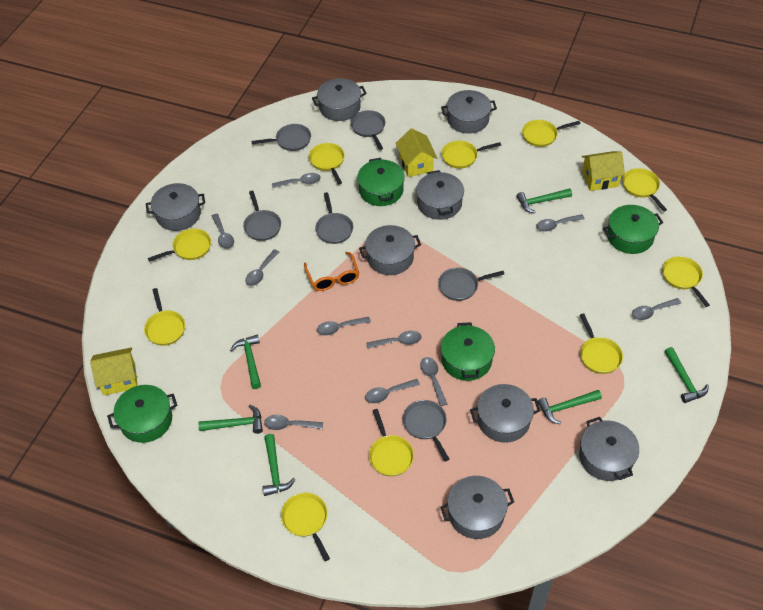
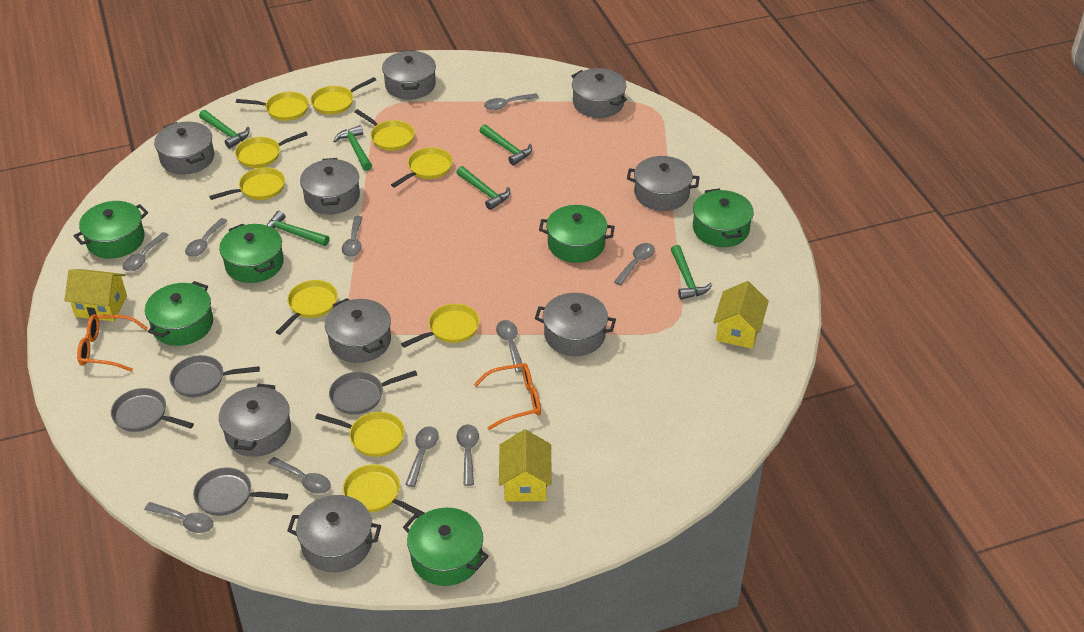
green pot: [107,385,177,443] [357,158,405,206] [441,322,495,381] [603,205,663,254] = 4 -> [74,201,148,259] [145,281,213,346] [219,224,284,283] [403,507,489,586] [539,205,615,263] [693,189,754,247] = 6
grey pan: [243,191,281,241] [251,124,311,151] [315,192,354,244] [350,110,386,150] [403,400,449,462] [438,267,505,301] = 6 -> [111,388,194,432] [170,355,260,397] [193,468,288,516] [329,370,417,415] = 4
grey pot: [146,183,205,231] [312,78,367,121] [359,225,421,275] [416,170,464,220] [440,476,514,539] [441,90,497,134] [470,384,540,443] [579,417,639,481] = 8 -> [154,122,214,175] [219,384,291,457] [287,495,381,572] [300,158,360,214] [325,298,391,363] [382,50,436,99] [535,293,616,356] [571,68,627,118] [627,156,700,211] = 9
orange glasses: [304,252,359,291] = 1 -> [77,314,148,372] [474,363,541,430] = 2

